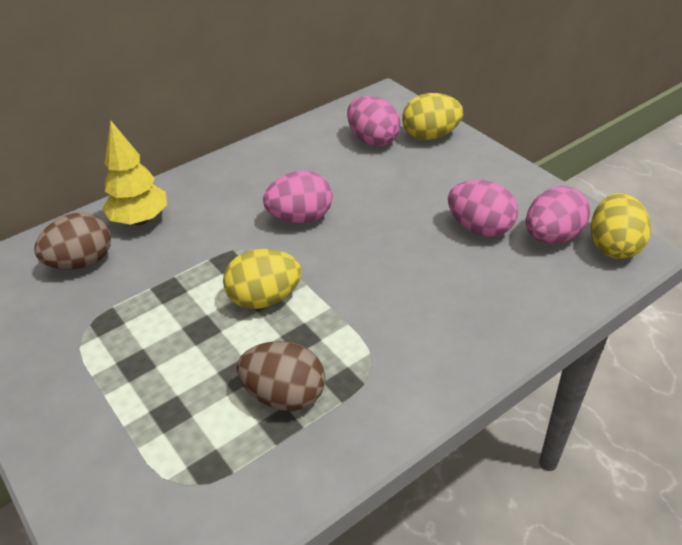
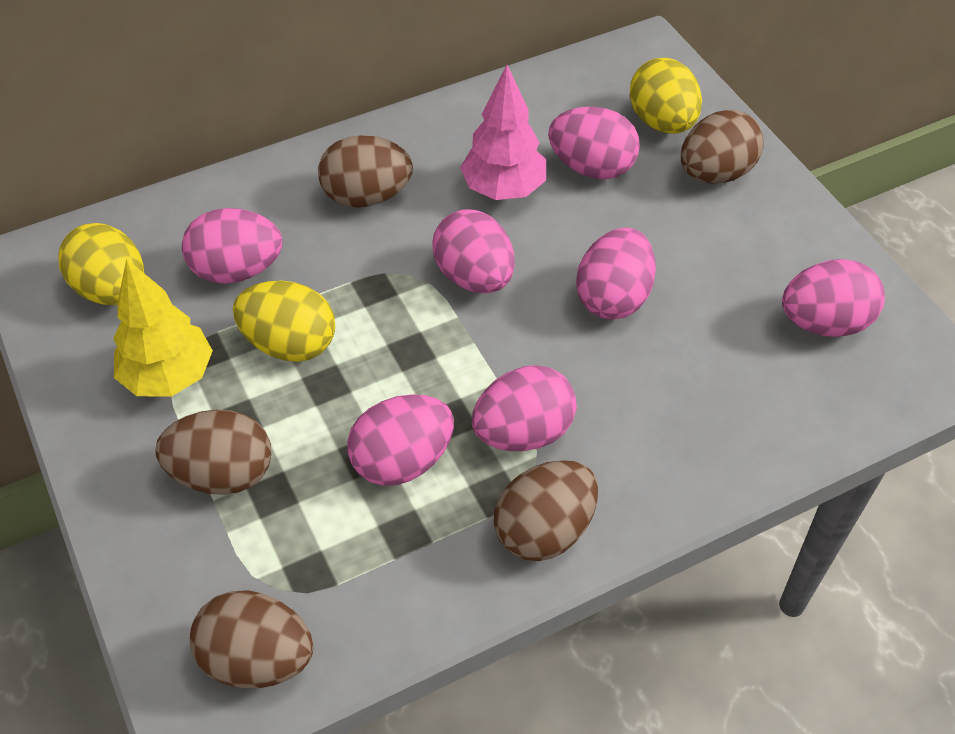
brown egg: [34,212,111,270] [237,341,325,411] = 2 -> [156,410,271,495] [190,590,313,689] [318,135,413,208] [494,460,598,561] [681,110,764,183] = 5
pink egg: [263,171,333,224] [347,96,400,146] [448,180,518,237] [526,186,590,244] = 4 -> [182,208,282,284] [347,394,454,486] [432,209,515,293] [472,365,577,451] [548,107,640,179] [576,228,656,320] [782,259,885,337] = 7
pink tree: none = 0 -> [460,65,546,200] = 1

